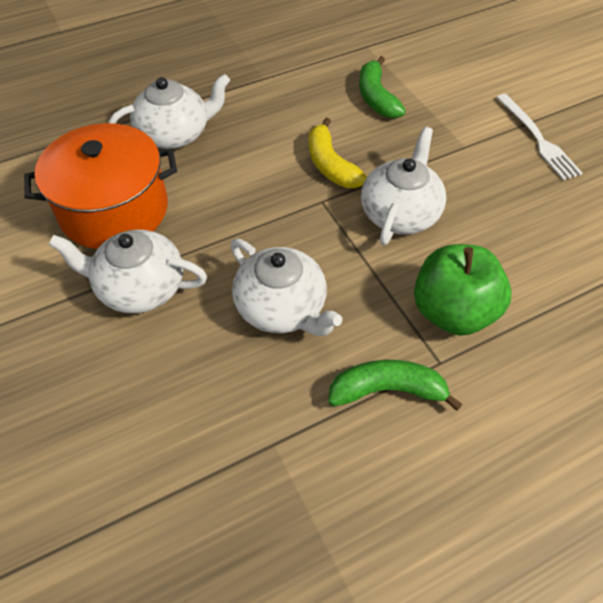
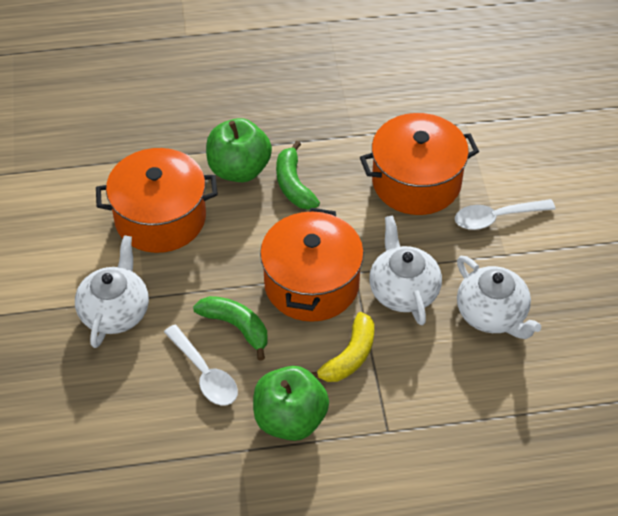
green apple: [414,244,511,336] = 1 -> [206,118,272,182] [253,366,329,441] = 2
orange pot: [24,123,177,249] = 1 -> [96,148,218,253] [260,208,364,322] [360,113,479,215] = 3
white fork: [496,94,583,180] = 1 -> none = 0
white spoon: none = 0 -> [164,325,238,405] [455,199,556,230] = 2
white teapot: [48,229,207,313] [109,74,231,149] [230,239,343,336] [361,127,446,245] = 4 -> [75,235,149,348] [369,215,442,325] [457,256,541,339] = 3

